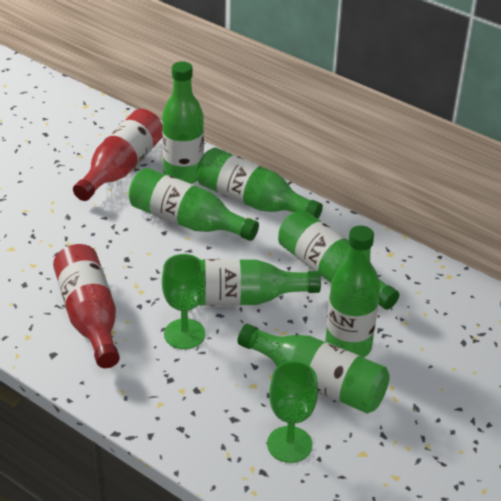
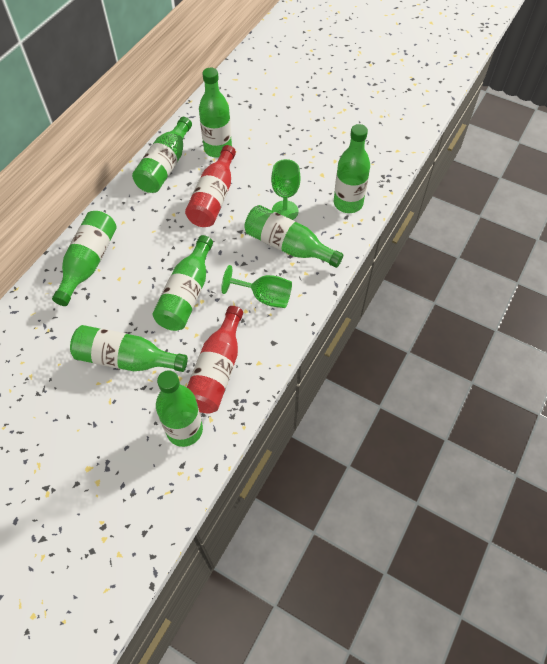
green bottle: [129,168,259,241] [162,61,204,184] [197,147,323,219] [199,259,321,306] [238,324,390,414] [278,210,399,310] [325,225,380,358] = 7 -> [52,211,117,306] [70,325,188,372] [132,117,192,193] [153,235,213,331] [156,370,203,447] [199,68,232,158] [244,205,343,268] [334,124,370,213] = 8

